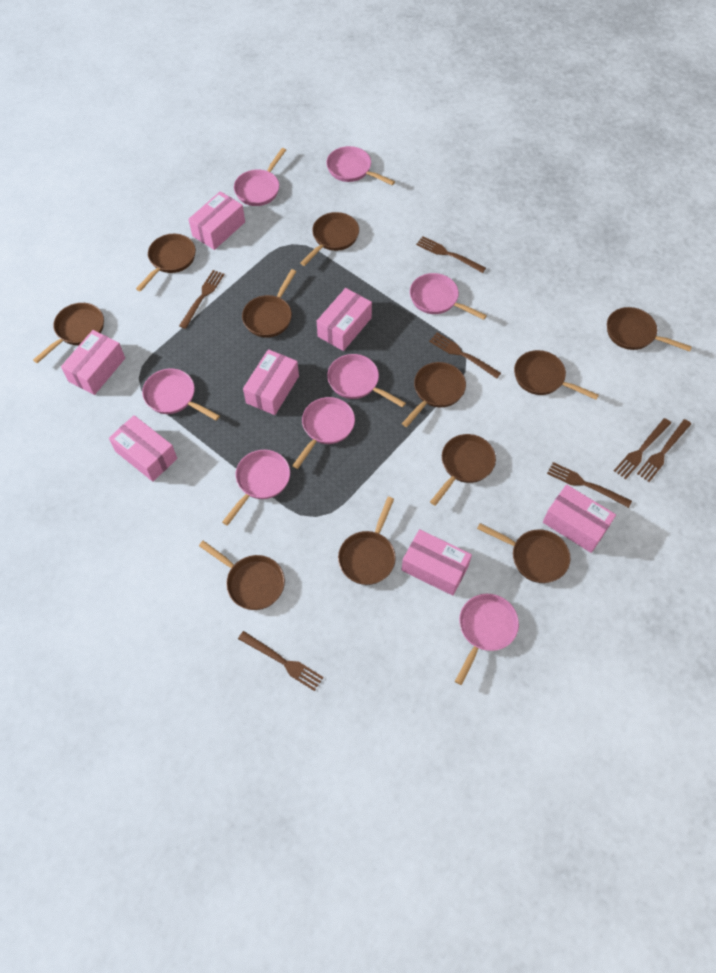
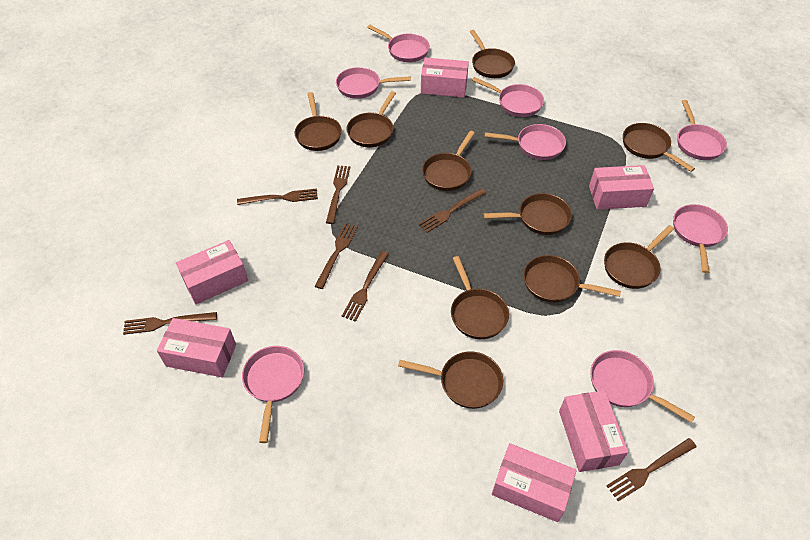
brown pan: [33,303,104,363] [136,234,196,291] [199,540,285,610] [242,269,296,337] [300,212,359,266] [338,497,396,585] [402,362,466,427] [430,434,496,506] [477,523,570,583] [514,350,599,400] [607,307,692,352] = 11 -> [295,92,342,151] [347,91,396,147] [398,351,503,409] [422,131,475,191] [451,256,509,339] [470,30,515,78] [484,193,572,235] [523,255,621,303] [604,225,674,289] [623,123,695,172] = 10
pink box: [61,330,125,395] [109,415,177,482] [188,191,245,250] [243,349,299,415] [317,288,372,351] [402,529,472,596] [543,484,616,553] = 7 -> [157,318,236,377] [176,240,248,304] [421,58,469,97] [492,443,577,522] [559,390,628,472] [589,165,654,210] = 6

